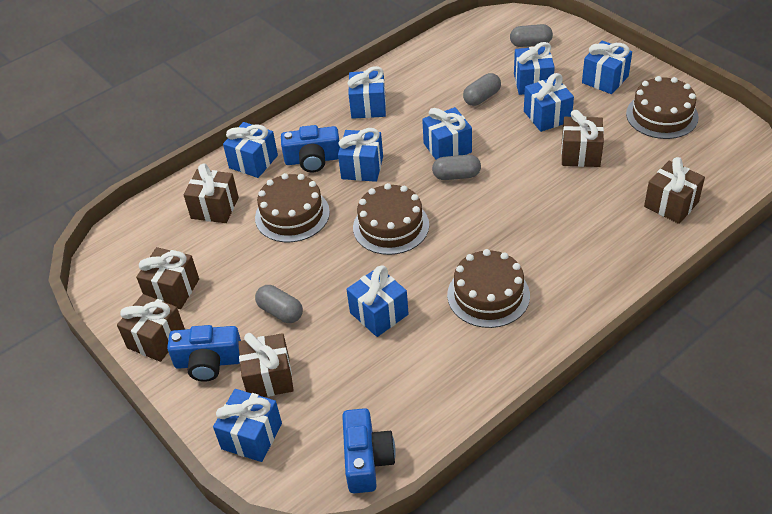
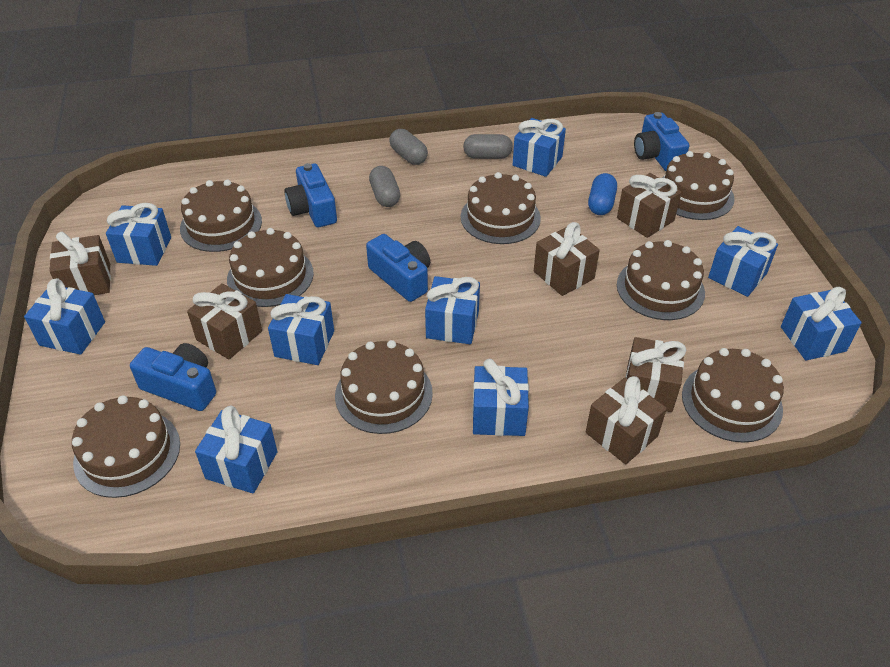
blue camera: [167,325,241,381] [281,125,340,172] [342,408,396,493] = 3 -> [130,343,216,411] [285,163,337,227] [366,234,430,302] [634,112,689,171] = 4
blue capsule: none = 0 -> [588,173,617,215] = 1
brown cake: [255,173,330,242] [353,183,429,255] [447,249,530,328] [626,76,699,139] = 4 -> [72,395,180,498] [180,180,262,252] [227,228,314,307] [335,340,433,434] [461,172,541,244] [617,240,705,320] [662,151,735,220] [682,348,784,443] = 8
grey capsule: [255,285,303,323] [432,155,481,180] [463,73,501,106] [510,24,553,47] = 4 -> [369,166,400,207] [389,129,428,165] [463,134,513,159] = 3

